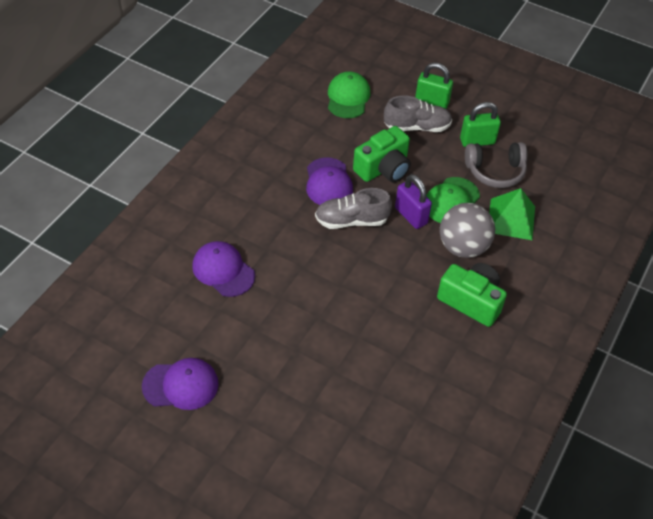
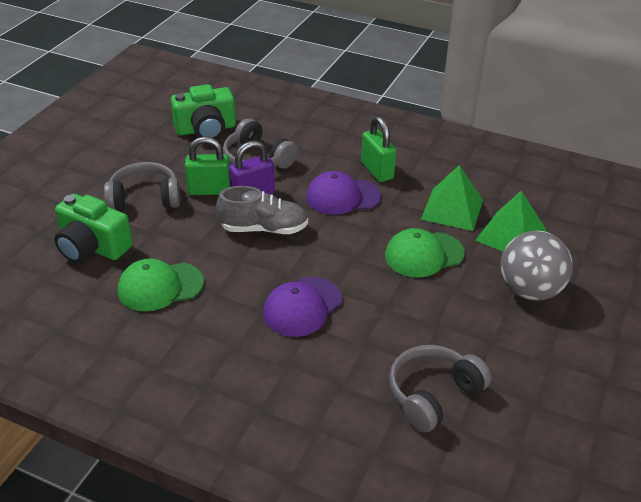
green pyramid: [489,188,535,240] = 1 -> [421,165,483,231] [475,191,547,251] = 2
grey headphones: [465,142,527,188] = 1 -> [104,162,180,211] [223,118,298,169] [389,345,491,433] = 3
grey shoe: [315,188,392,229] [384,95,452,132] = 2 -> [216,186,308,234] = 1
purple cap: [142,358,219,410] [192,241,255,297] [306,157,353,205] = 3 -> [263,277,342,337] [306,171,381,215] = 2

